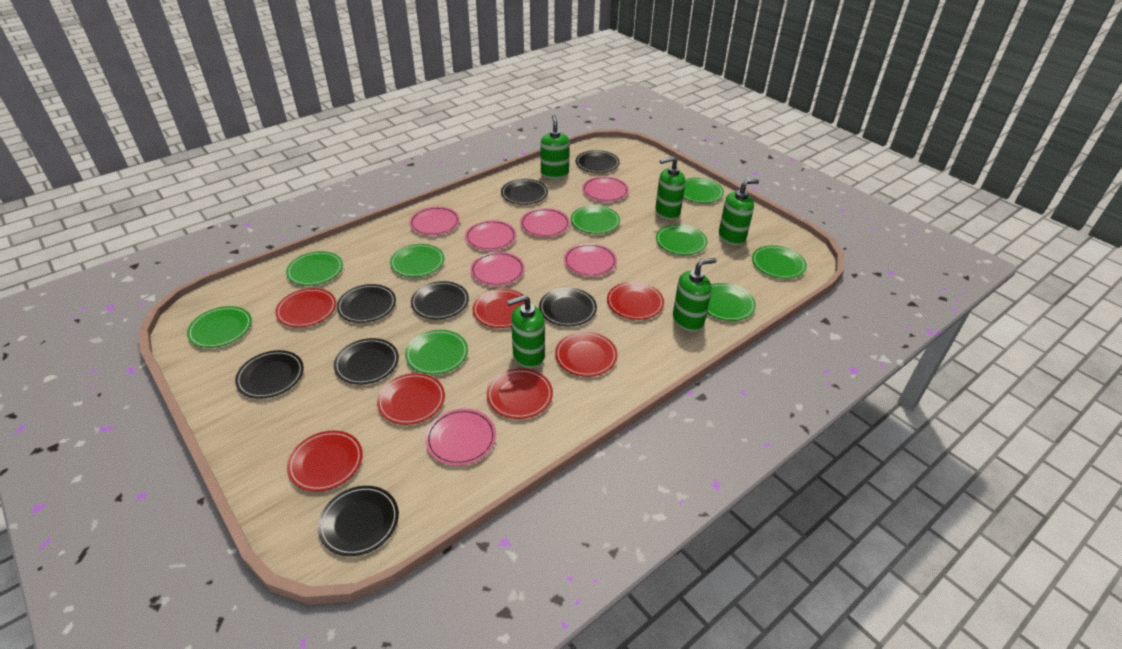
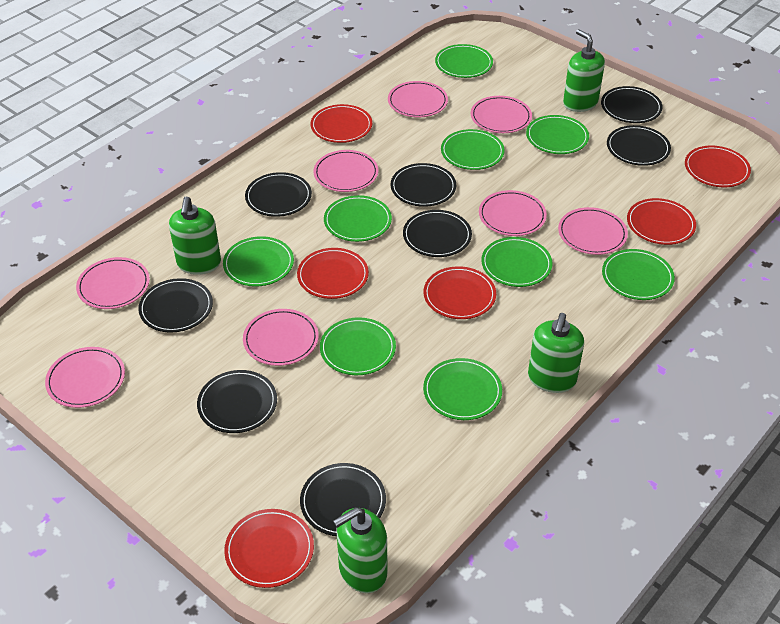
green soap dispenser: [507,295,545,368] [540,115,570,179] [655,156,686,220] [673,258,717,332] [719,179,759,245] = 5 -> [169,196,221,275] [333,507,387,593] [528,313,584,393] [563,29,605,112] = 4
pink plate: [409,207,460,236] [425,408,496,466] [465,220,516,251] [470,252,525,286] [520,208,570,237] [564,243,617,277] [582,176,629,202] = 7 -> [45,347,125,408] [76,257,150,309] [243,309,319,366] [314,150,378,192] [388,81,448,117] [471,96,532,133] [479,190,547,236] [558,207,628,255] = 8
red plate: [275,288,336,327] [287,430,363,492] [377,373,445,425] [472,289,525,328] [486,368,553,419] [555,332,617,377] [607,282,664,320] = 7 -> [224,509,314,588] [297,248,369,299] [311,104,372,143] [424,266,496,319] [627,198,696,245] [685,146,751,187] = 6

